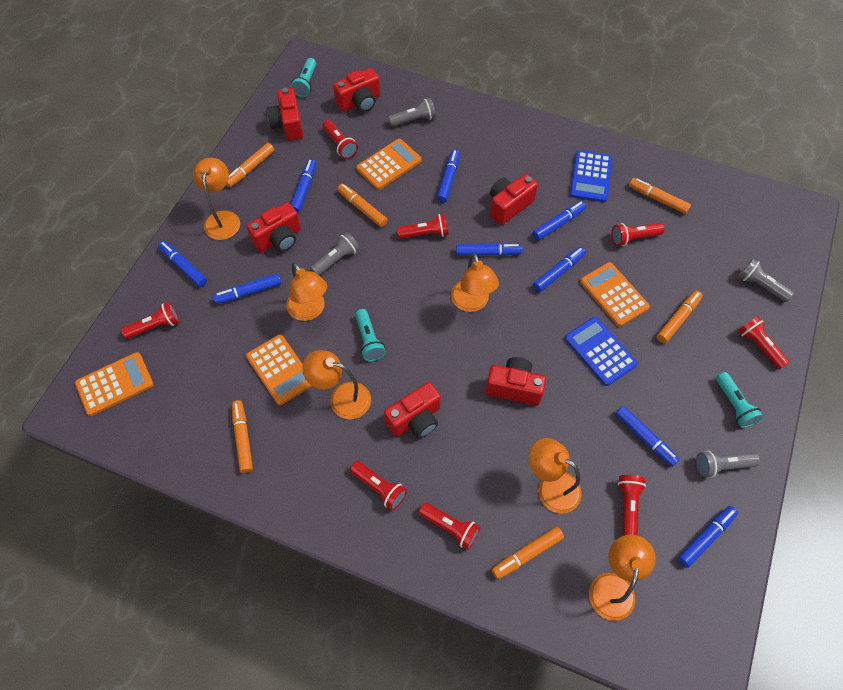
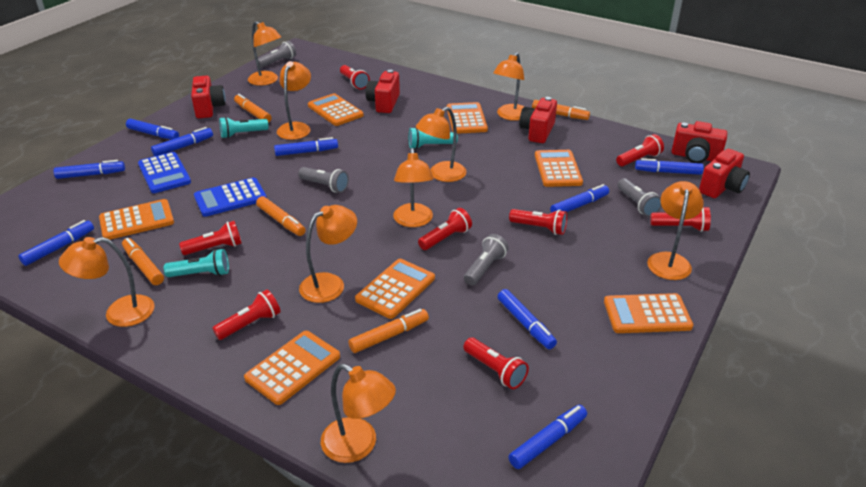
orange calculator: [75,352,154,416] [246,334,312,405] [356,139,421,190] [580,262,650,327] = 4 -> [99,199,174,240] [244,331,340,405] [308,93,364,126] [355,259,435,319] [447,102,488,134] [535,150,583,187] [604,293,693,333] = 7
orange lamp: [193,158,240,240] [286,262,327,321] [302,350,371,419] [451,253,499,312] [529,438,582,514] [589,534,656,621] = 6 -> [59,237,154,327] [248,21,281,86] [277,61,311,140] [299,205,357,303] [321,364,396,463] [393,148,434,227] [416,107,467,182] [493,52,524,121] [647,181,704,280] = 9
orange marker: [226,143,274,187] [232,400,253,473] [337,184,388,227] [492,527,564,579] [629,178,691,214] [657,291,703,343] = 6 -> [122,238,164,285] [234,94,272,123] [256,196,306,236] [348,309,429,353] [532,100,590,120] = 5
red camera: [246,202,301,252] [267,88,303,141] [333,68,380,112] [384,382,441,438] [486,357,546,406] [490,174,538,225] = 6 -> [191,76,226,118] [366,70,400,113] [519,97,557,143] [672,121,727,163] [699,149,750,198] = 5

